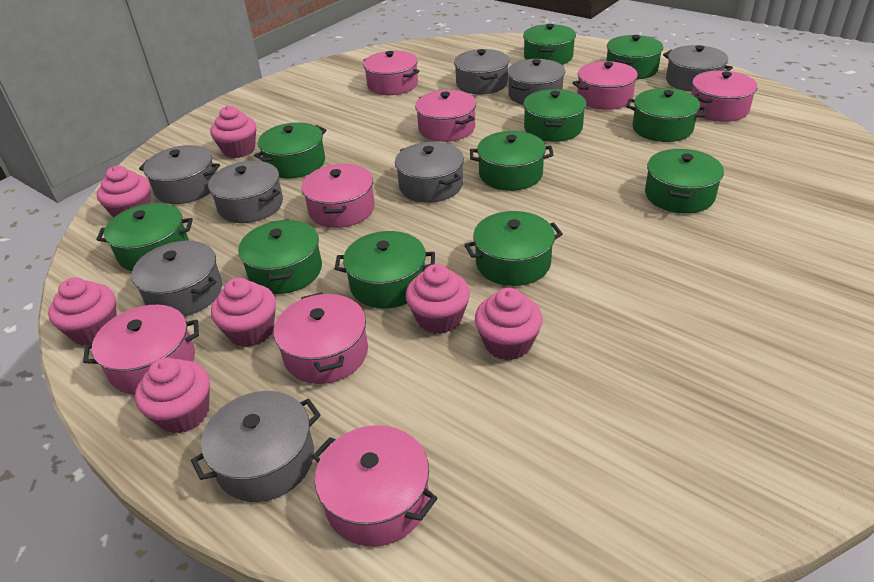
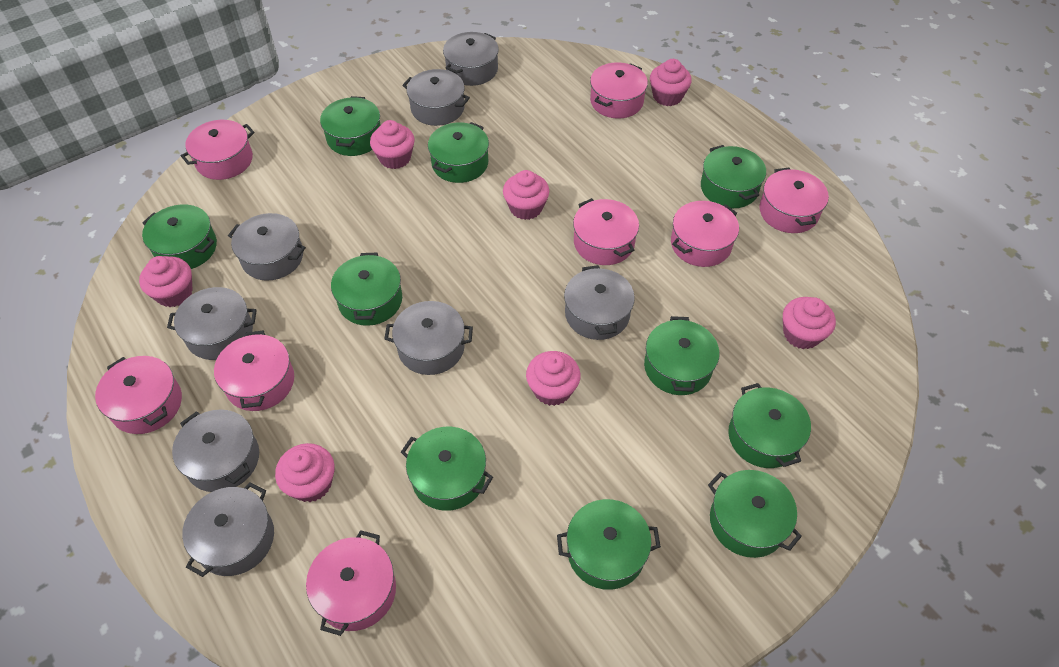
green pot: [97,203,193,271] [238,219,322,294] [254,122,326,178] [334,231,435,309] [465,211,563,286] [470,131,554,191] [523,24,576,65] [523,89,587,142] [606,35,663,80] [626,88,707,142] [645,149,724,213] = 11 -> [142,204,217,269] [320,96,381,156] [331,253,402,326] [401,427,493,511] [428,122,489,183] [557,499,661,590] [644,316,719,395] [701,145,766,208] [708,470,802,558] [728,383,811,468] = 10

